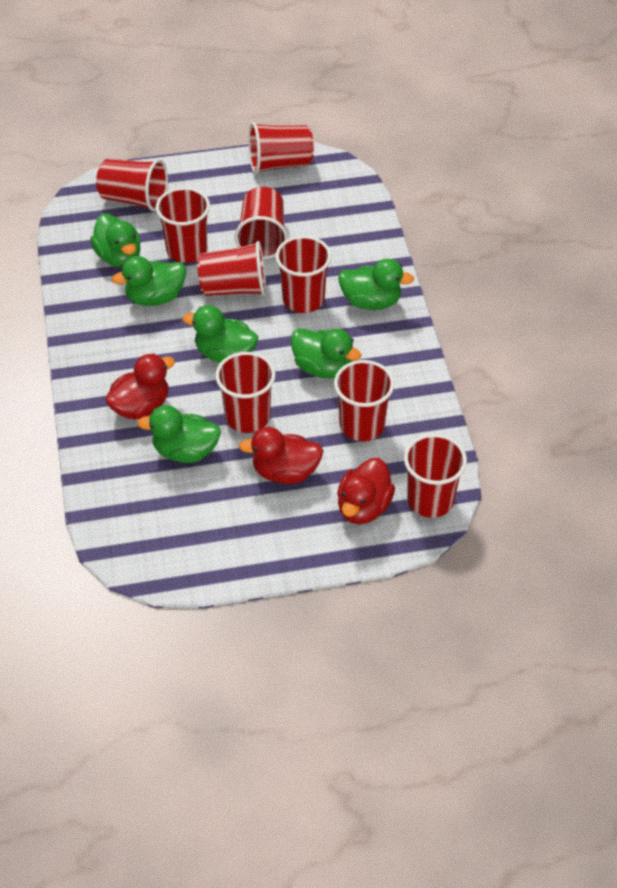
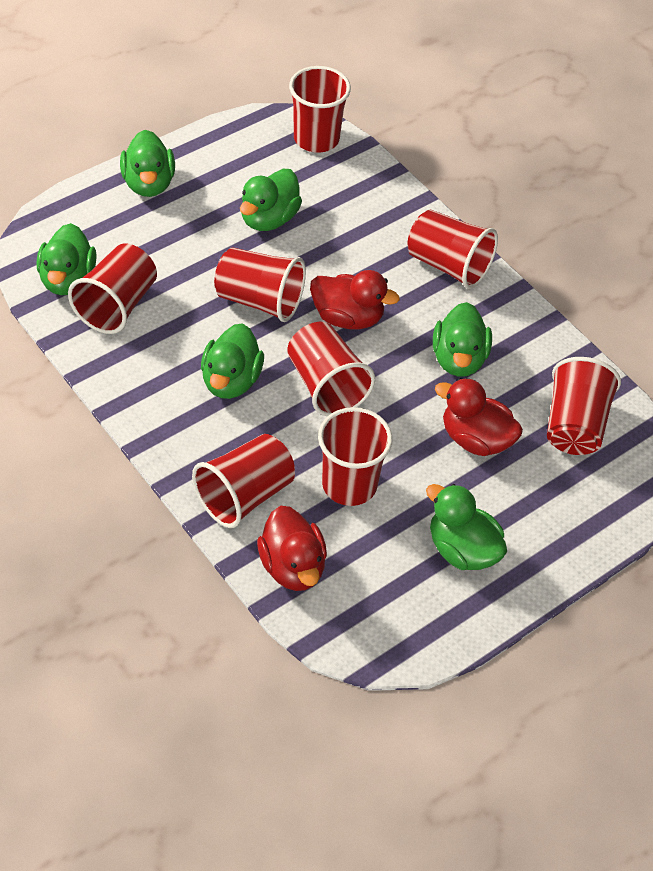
red cup: [96,159,168,212] [156,187,210,263] [197,241,266,296] [215,352,276,433] [234,187,288,259] [249,122,314,174] [275,236,331,313] [334,360,394,441] [404,434,467,518] = 9 -> [68,244,157,334] [192,434,295,528] [214,247,306,322] [287,322,375,416] [289,66,351,153] [318,407,392,506] [408,210,498,289] [547,357,621,455] = 8

